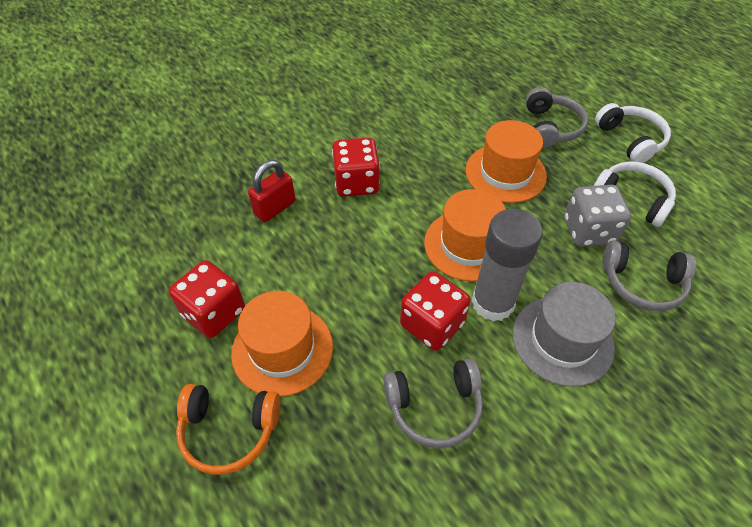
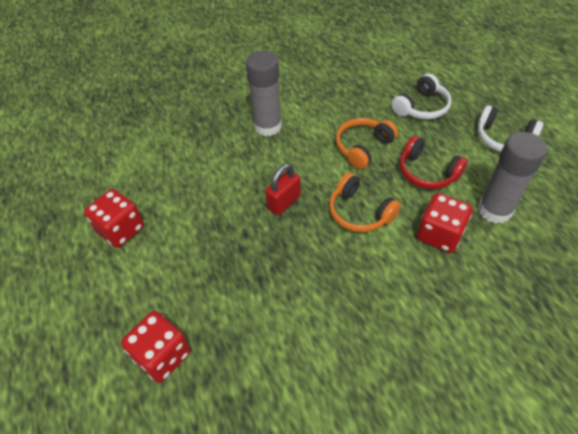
grey dice: [564,185,631,247] = 1 -> none = 0
grey glue stick: [472,209,543,321] = 1 -> [246,51,282,136] [478,132,547,224] = 2
grey hat: [513,282,616,387] = 1 -> none = 0
grey headphones: [383,358,483,448] [526,87,588,148] [602,240,696,311] = 3 -> none = 0
orange hat: [231,291,333,397] [424,189,506,281] [466,120,547,203] = 3 -> none = 0
orange headphones: [176,384,281,475] = 1 -> [329,173,401,232] [336,118,398,169] = 2
red headphones: none = 0 -> [399,136,468,189] = 1

